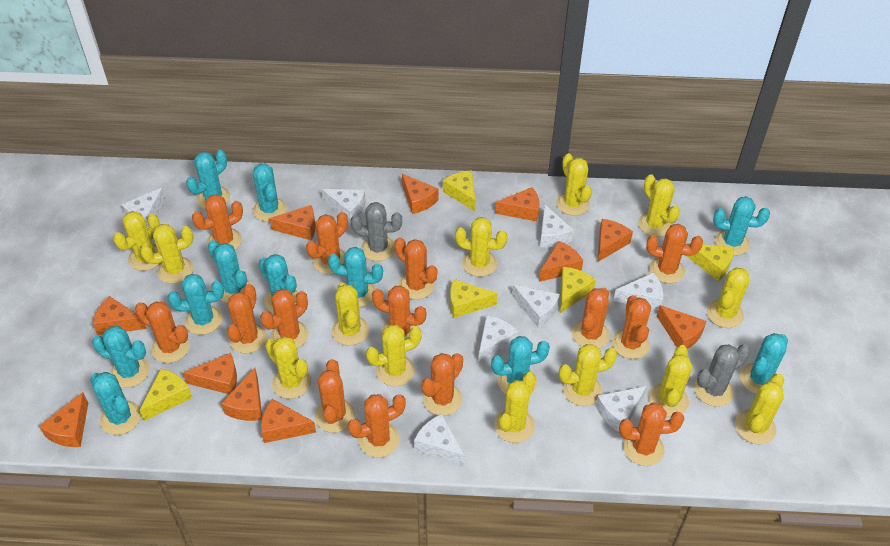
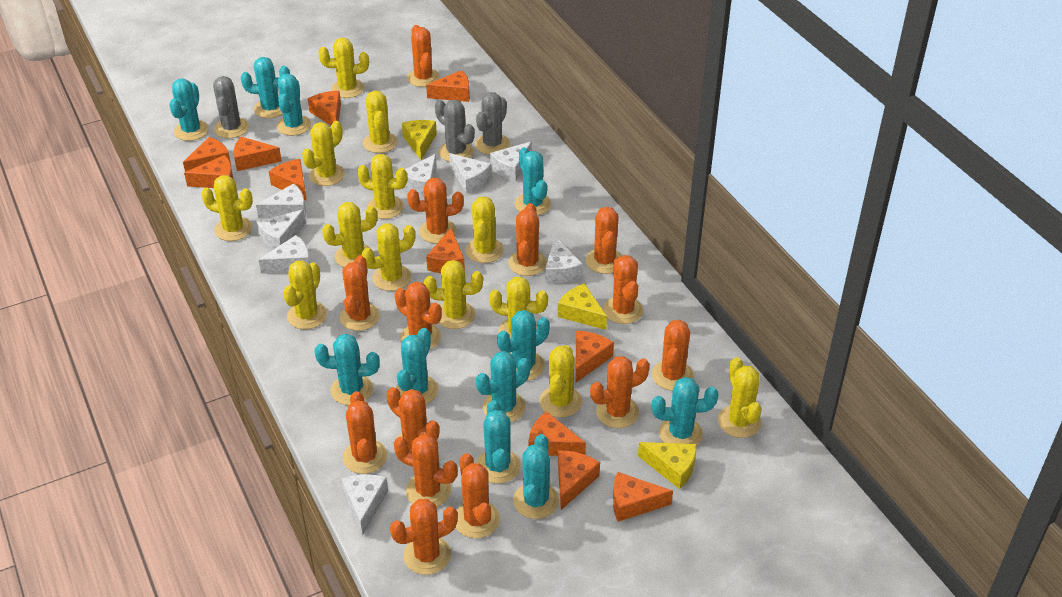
grey cactus: [351,202,402,261] [694,344,750,407] = 2 -> [213,76,249,138] [435,99,475,162] [475,92,510,155] = 3
yellow cheese: [139,369,192,421] [443,170,475,211] [450,279,498,318] [560,267,596,313] [686,243,734,281] = 5 -> [402,120,437,160] [558,283,607,330] [638,442,697,489] = 3

